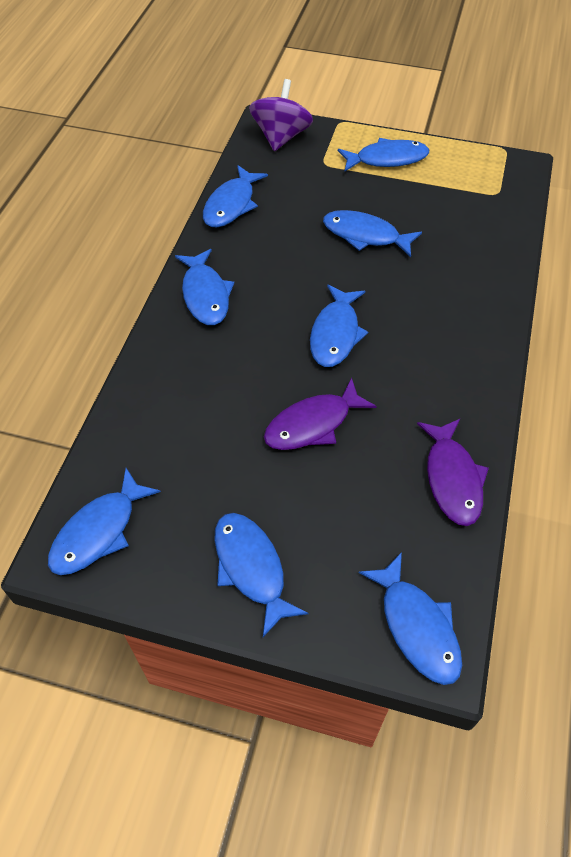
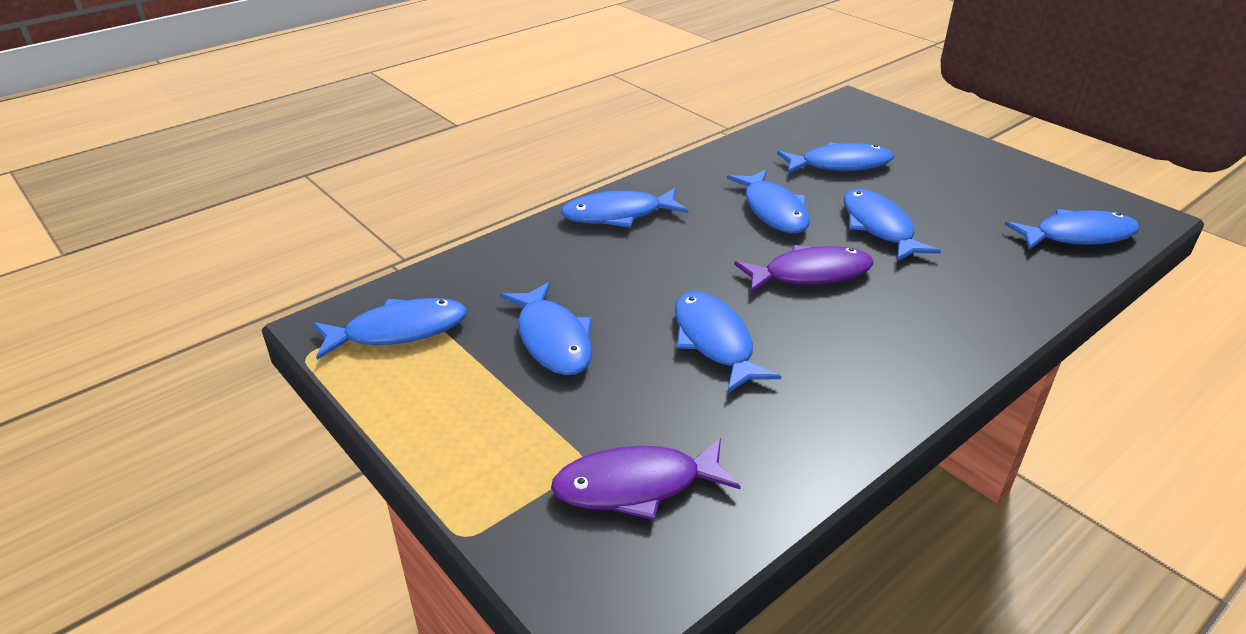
purple spinning top: [249,79,313,151] = 1 -> none = 0

